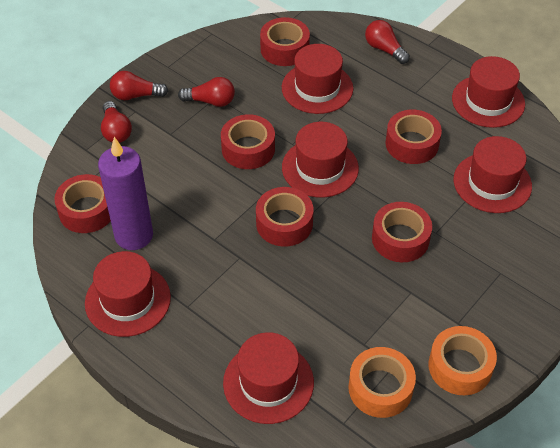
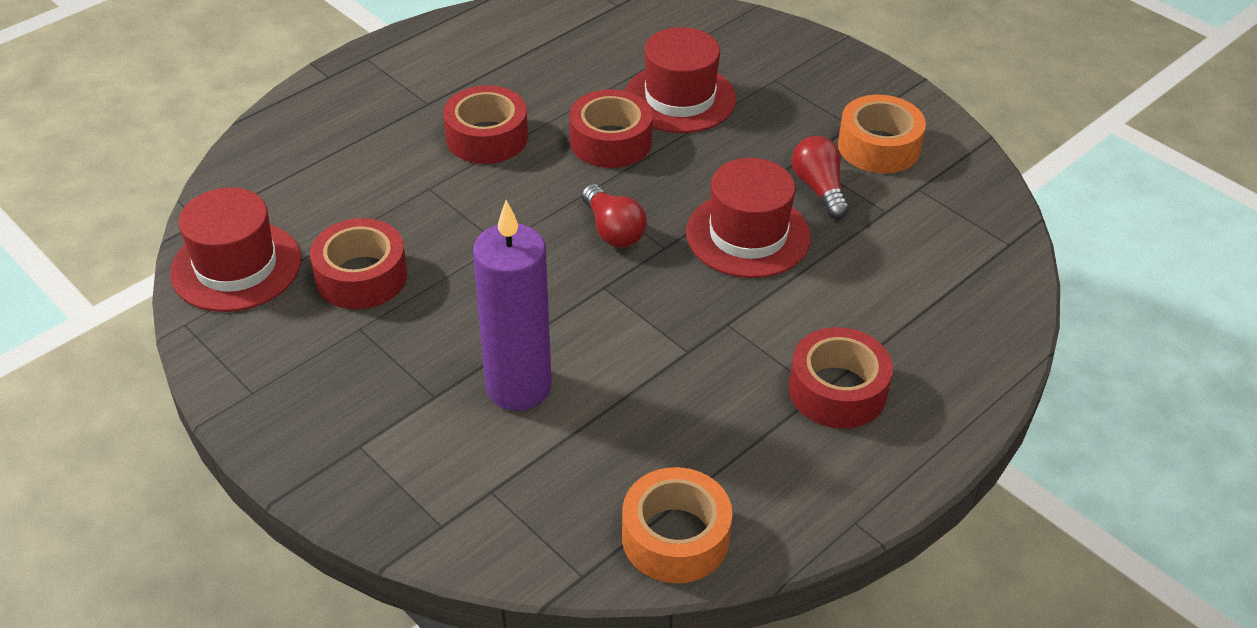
red hat: [85,251,171,337] [223,332,314,424] [282,44,353,114] [282,122,359,198] [452,56,525,128] [453,136,532,213] = 6 -> [170,187,301,312] [625,27,736,133] [686,158,811,278] = 3
red light bulb: [101,101,132,143] [110,71,168,100] [178,77,235,107] [365,20,410,64] = 4 -> [582,184,647,248] [792,136,849,219] = 2
red tape: [54,174,111,233] [221,114,275,169] [256,187,314,247] [260,17,310,66] [372,202,432,262] [385,110,442,164] = 6 -> [310,218,408,309] [443,85,528,164] [569,89,653,168] [789,327,893,428] = 4

